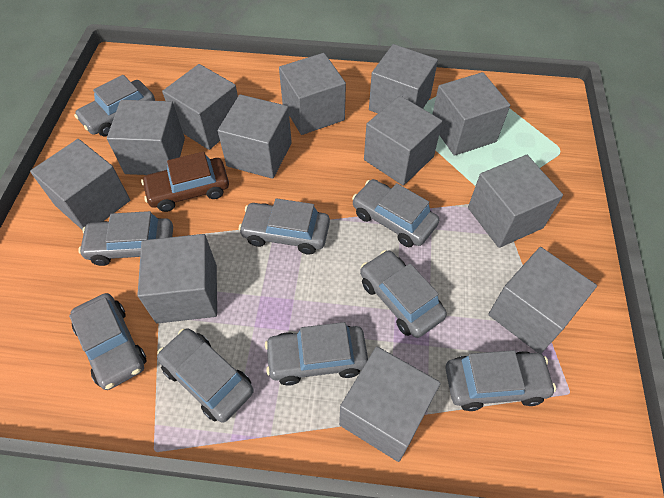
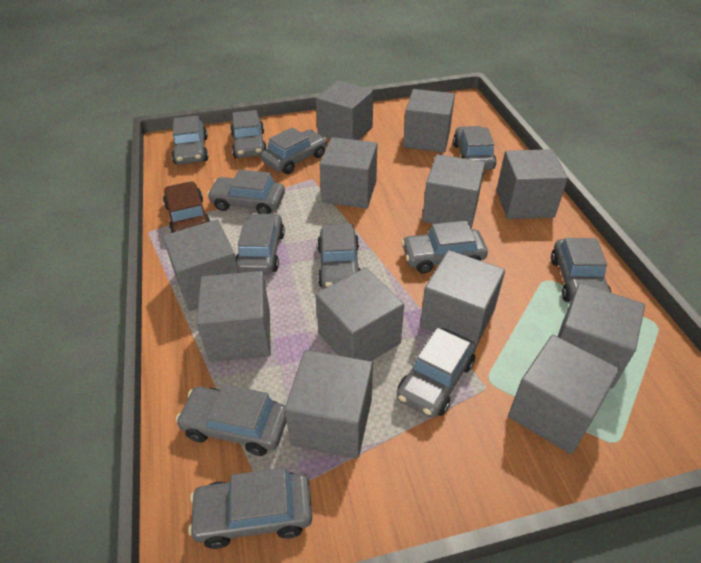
grey car: [69,293,146,390] [74,75,155,136] [78,211,173,266] [157,328,254,423] [238,198,330,255] [265,322,368,386] [352,179,439,247] [360,250,447,338] [445,350,556,411] = 9 -> [172,116,208,164] [176,384,287,456] [188,468,312,549] [207,169,285,214] [230,110,267,158] [236,213,285,274] [261,127,327,174] [317,224,361,289] [397,327,476,418] [401,221,488,274] [453,126,497,170] [551,238,611,302] = 12

